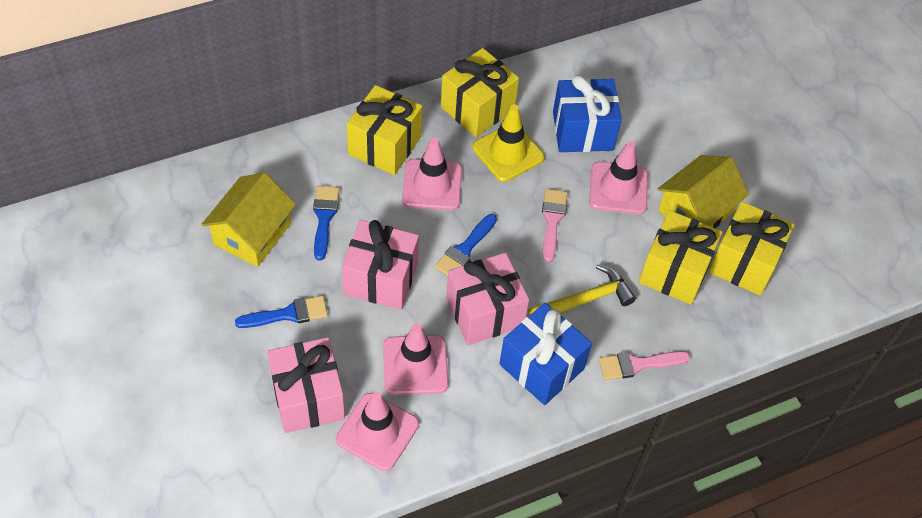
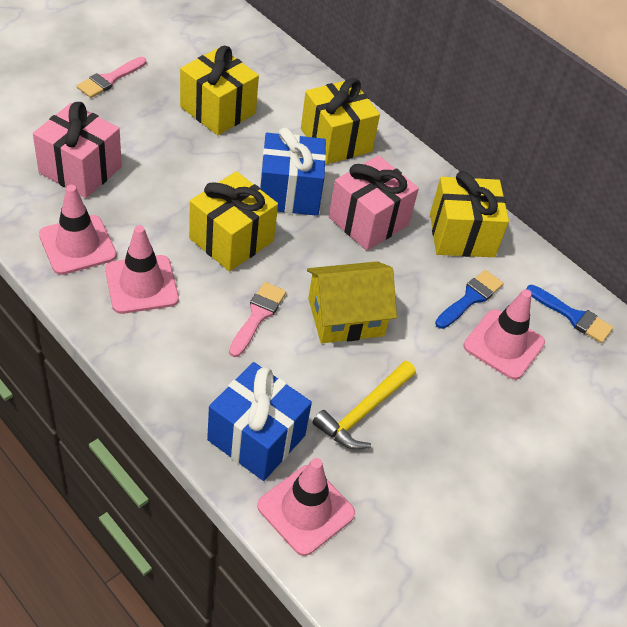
blue brush: [235,296,328,328] [313,186,340,260] [434,214,497,276] = 3 -> [435,270,504,329] [526,285,613,343] = 2
pink gift: [267,337,345,433] [342,220,419,310] [446,253,529,345] = 3 -> [33,102,122,198] [329,155,419,251] = 2
yellow house: [201,173,296,267] [657,155,749,228] = 2 -> [307,261,397,343] = 1
yellow traffic cone: [472,104,545,182] = 1 -> none = 0

